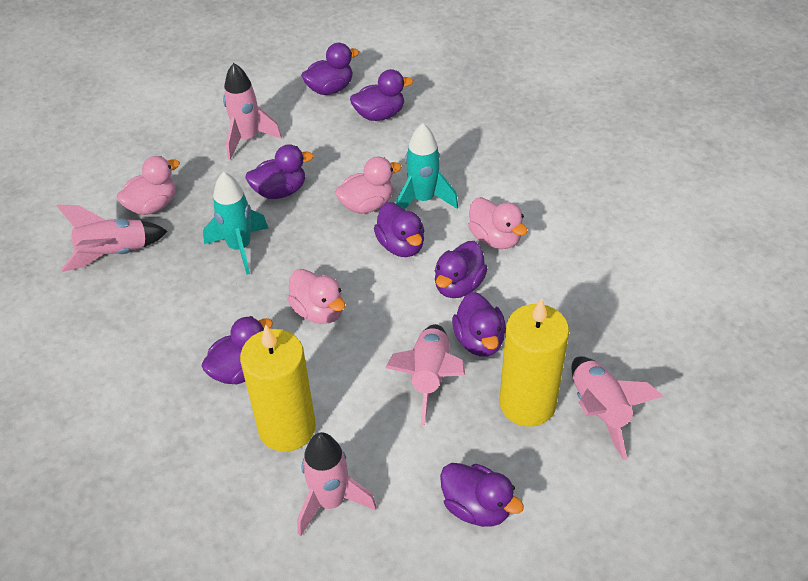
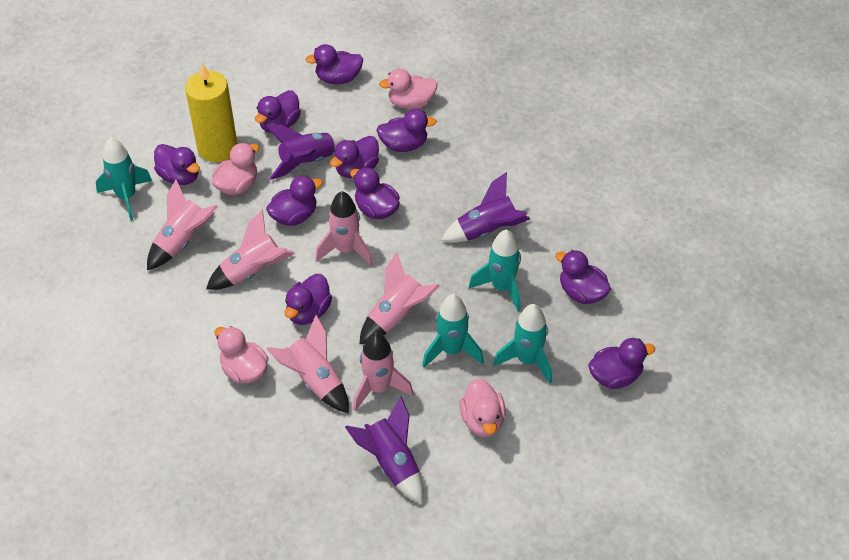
pink rocket: [56,204,168,272] [223,63,282,160] [297,432,377,536] [385,324,465,425] [572,356,664,460] = 5 -> [147,180,218,270] [206,210,295,290] [267,315,349,413] [315,191,373,266] [353,332,414,411] [359,252,440,345] = 6
purple duck: [201,316,273,384] [245,144,314,199] [301,43,359,95] [350,69,413,121] [374,202,425,257] [435,241,488,298] [440,463,524,527] [452,292,506,357] = 8 -> [154,144,200,185] [255,90,301,133] [266,176,323,226] [284,274,332,325] [305,44,363,84] [330,136,379,178] [350,167,400,219] [377,109,437,152] [555,250,611,304] [588,338,655,389] = 10
purple rocket: none = 0 -> [265,124,345,180] [345,396,423,504] [441,172,530,243] = 3
turquoise rocket: [203,172,268,275] [396,123,458,210] = 2 -> [96,137,152,221] [422,294,484,368] [469,230,521,312] [493,304,552,383] = 4
yellow candle: [240,324,316,452] [499,298,569,427] = 2 -> [185,63,238,162] = 1

